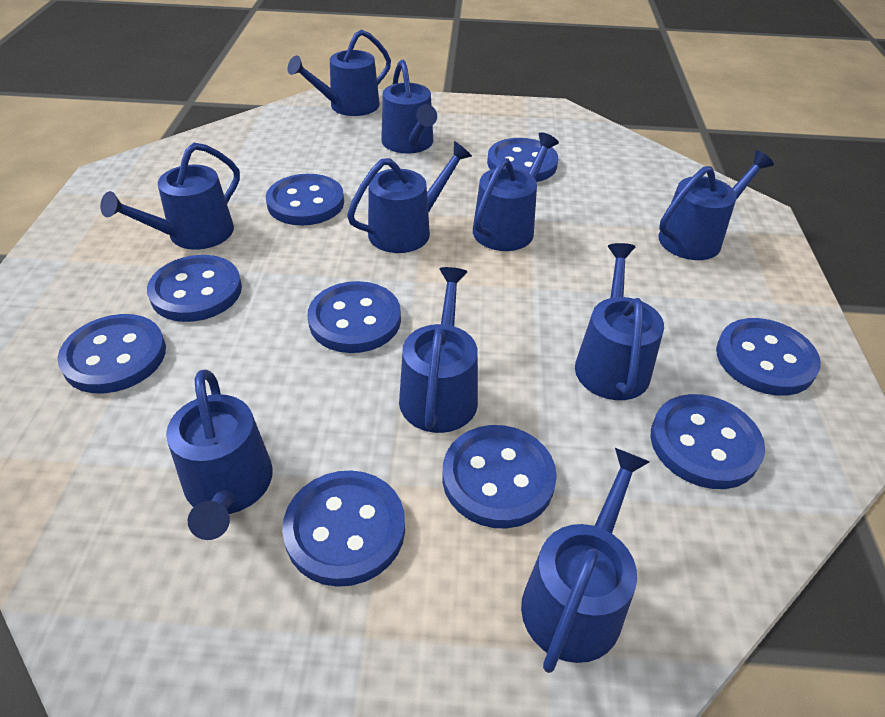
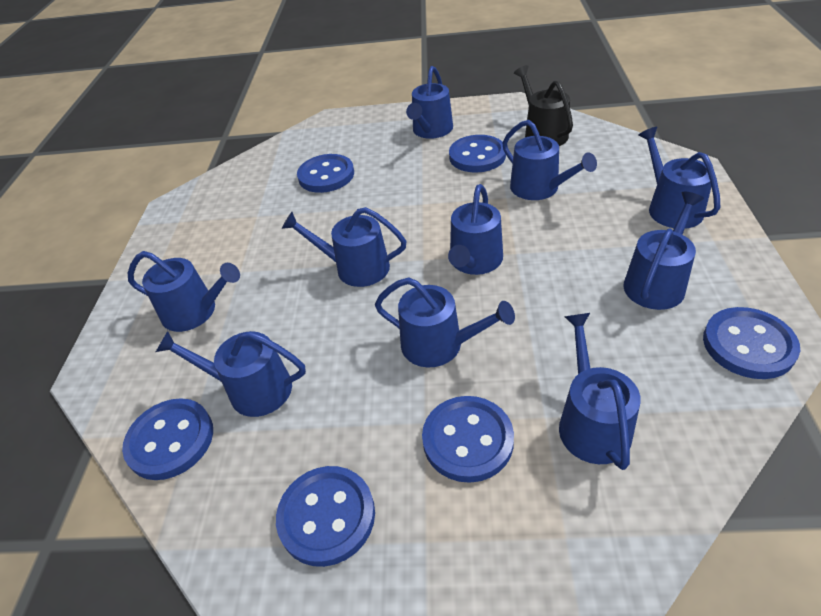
black watering can: none = 0 -> [514,65,573,146] = 1
blue button: [57,314,166,393] [147,255,242,322] [266,174,344,225] [282,470,405,587] [308,281,401,353] [442,425,557,528] [487,138,558,182] [650,394,765,489] [716,318,821,396] = 9 -> [122,398,213,480] [276,466,375,567] [297,154,354,193] [422,396,514,483] [449,135,506,173] [703,307,800,379] = 6

